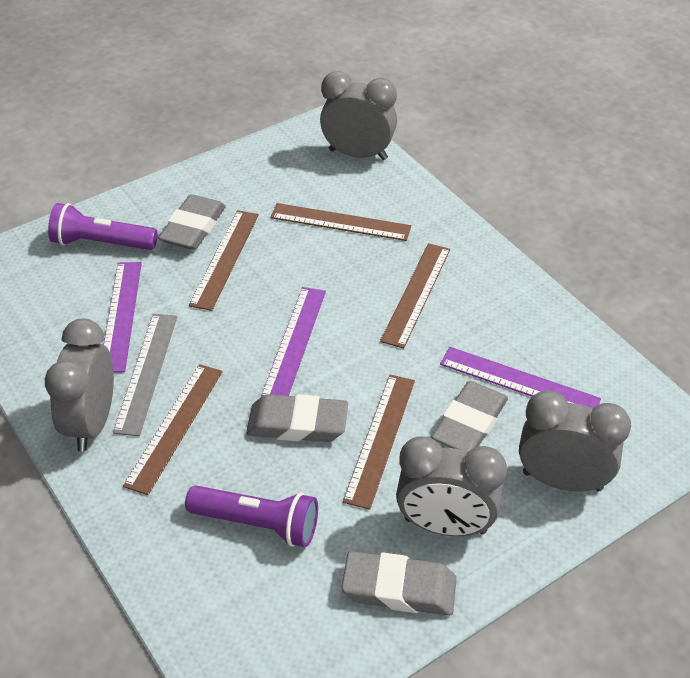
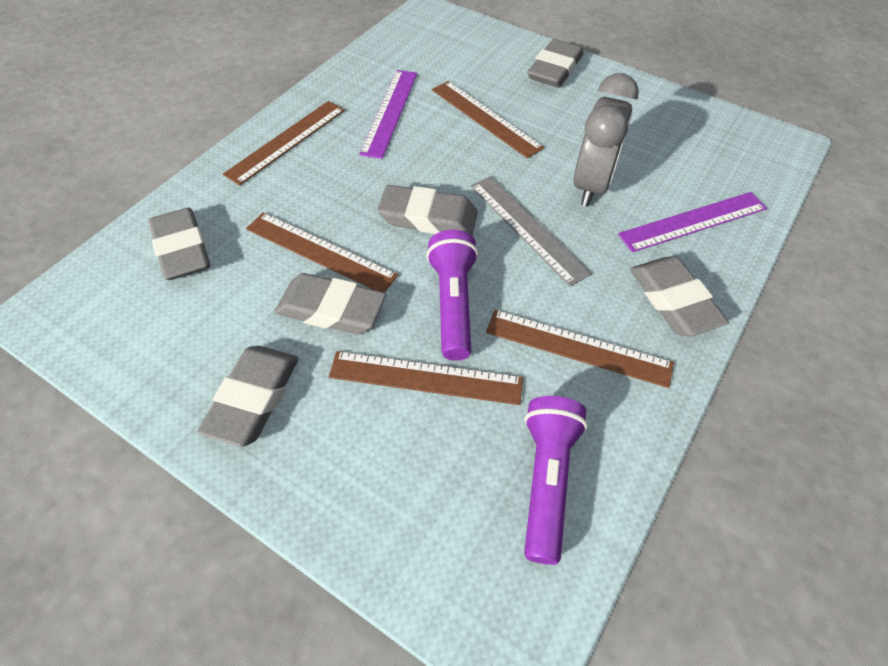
grey clock: [45,318,114,451] [320,71,397,160] [396,436,507,536] [519,391,631,492] = 4 -> [574,73,639,207] = 1
grey eraser: [158,194,226,250] [246,394,348,442] [341,551,457,616] [431,381,508,452] = 4 -> [148,207,210,280] [198,346,299,447] [274,273,386,334] [377,185,478,235] [527,39,584,88] [630,256,729,336] = 6
purple ruler: [104,262,142,373] [260,287,326,398] [440,347,601,408] = 3 -> [359,70,417,159] [618,192,767,252] = 2

